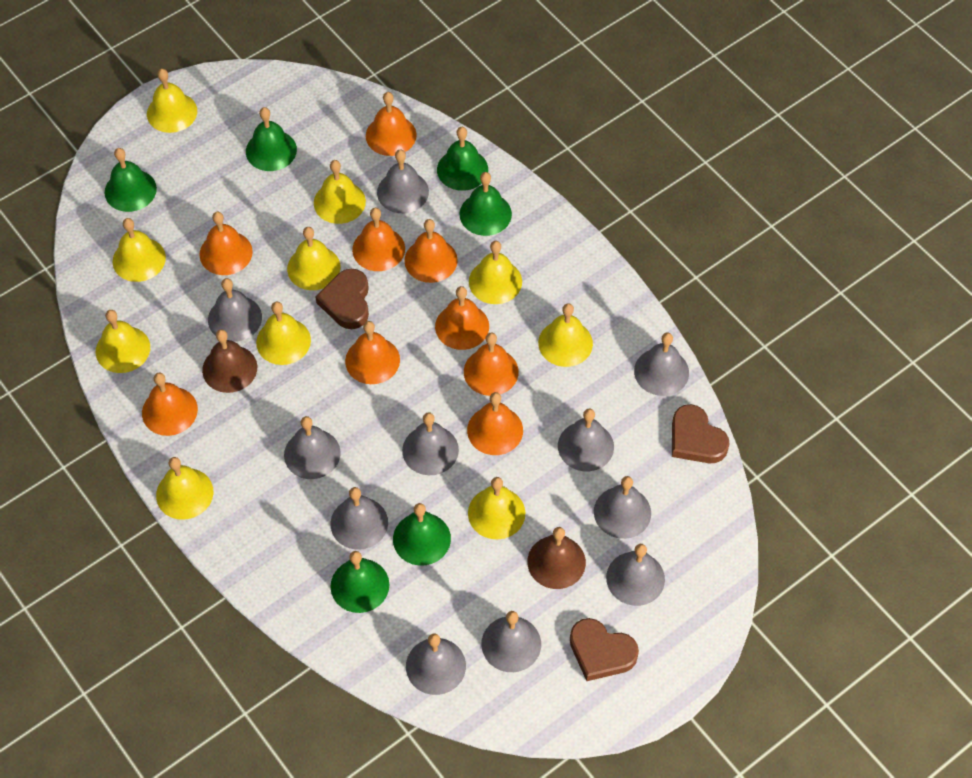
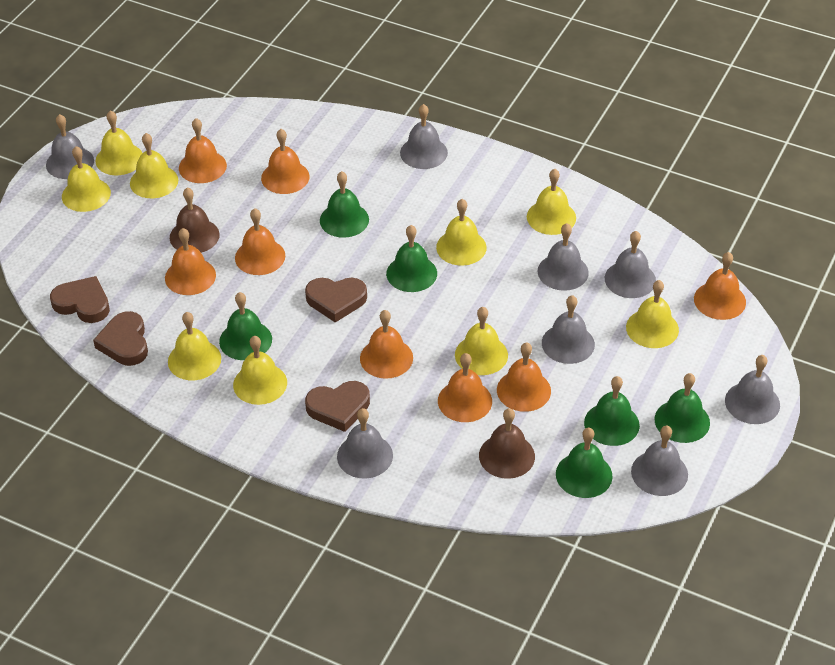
brown heart: [315,269,369,329] [570,618,639,681] [672,404,730,463] = 3 -> [50,276,110,323] [93,311,148,366] [305,278,367,322] [305,381,370,432] = 4
grey bell: [208,278,262,342] [284,416,341,479] [330,487,388,550] [377,149,429,213] [402,412,459,475] [406,633,466,695] [481,611,541,672] [558,409,614,471] [594,476,651,539] [606,544,665,606] [634,333,689,396] = 11 -> [46,114,94,179] [337,408,393,478] [400,104,448,169] [538,223,589,291] [542,295,595,364] [605,231,656,298] [631,426,688,496] [725,355,780,424] = 8
orange bell: [142,373,198,436] [199,212,253,275] [345,321,400,384] [352,208,405,271] [366,92,416,156] [404,219,458,283] [435,286,489,350] [464,333,519,396] [467,392,523,455] = 9 -> [165,228,216,295] [179,118,227,183] [235,208,285,275] [261,129,310,194] [360,310,413,379] [438,353,492,422] [497,342,551,412] [694,252,746,320] = 8
yellow bell: [96,310,150,373] [112,218,166,282] [147,69,197,133] [156,457,213,520] [256,302,311,365] [287,227,340,290] [314,160,366,224] [468,477,525,539] [469,241,522,304] [538,303,593,367] = 10 -> [62,146,111,212] [95,110,142,175] [130,133,178,198] [168,312,221,380] [233,336,287,405] [436,199,487,266] [455,307,508,375] [527,169,576,235] [626,280,679,348] = 9

